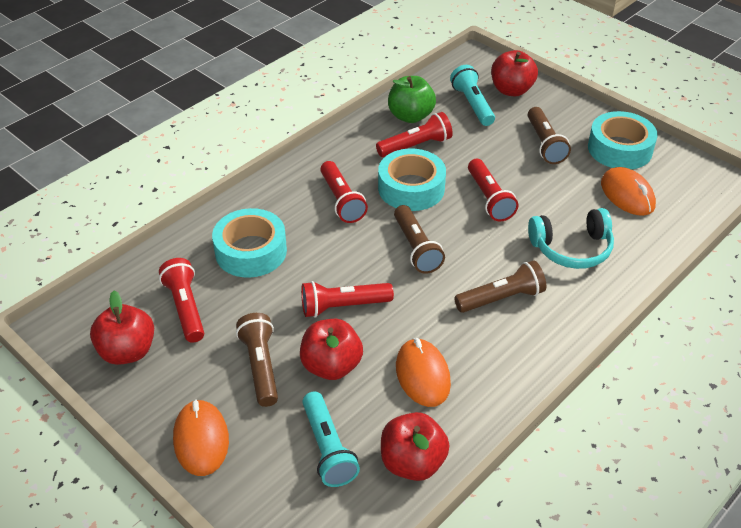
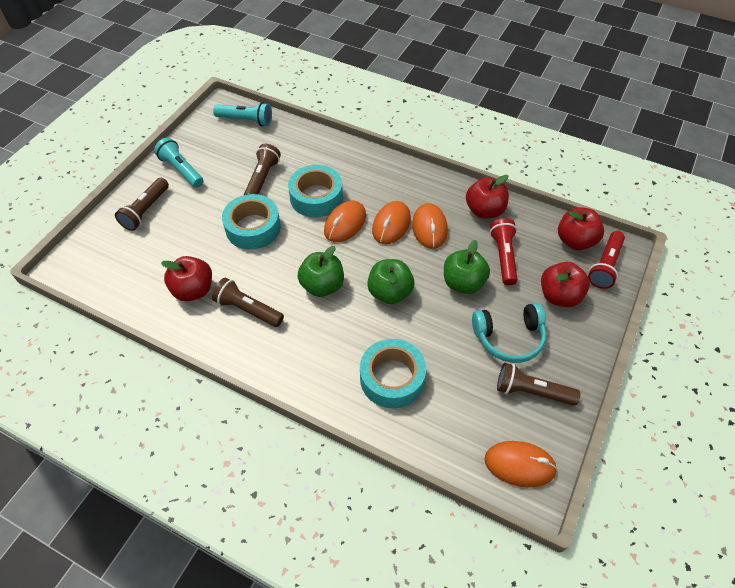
green apple: [388,76,436,123] = 1 -> [298,246,344,297] [367,259,414,304] [444,240,490,294] = 3
orange mouse: [173,399,229,476] [396,338,451,407] [601,167,656,216] = 3 -> [324,201,366,242] [372,201,411,244] [412,203,448,249] [485,441,558,488] = 4
red flashlight: [159,258,204,343] [301,281,394,318] [320,161,368,223] [376,112,453,157] [468,159,518,222] = 5 -> [490,218,518,285] [588,231,625,289] = 2

